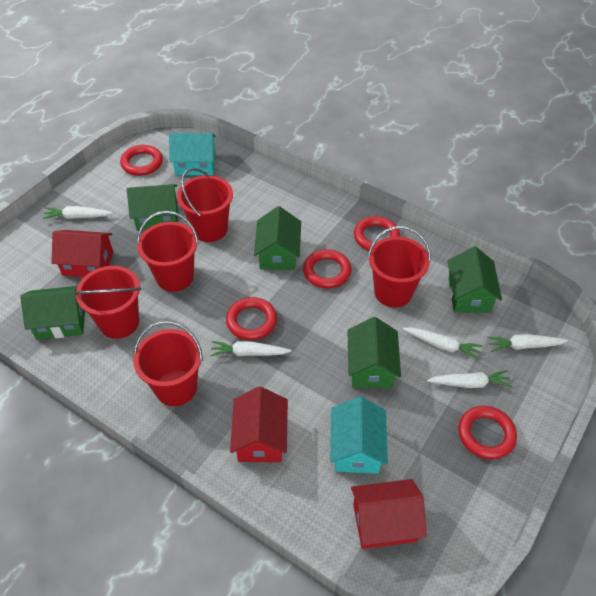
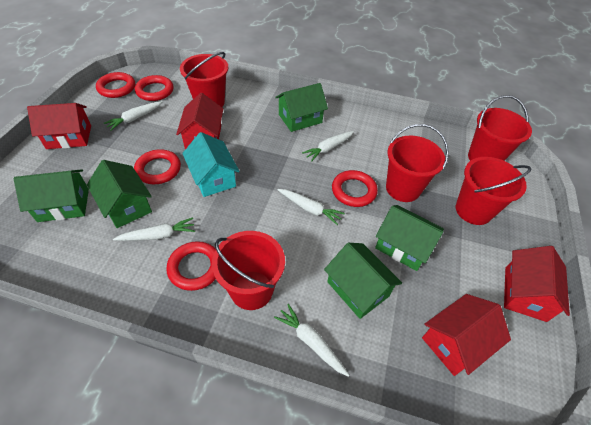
red house: [51,230,113,277] [230,386,288,462] [351,479,427,549] = 3 -> [27,103,91,149] [176,93,223,149] [422,294,511,376] [504,246,570,322] = 4
turquoise house: [169,133,216,175] [330,396,388,474] = 2 -> [182,132,240,197] = 1

